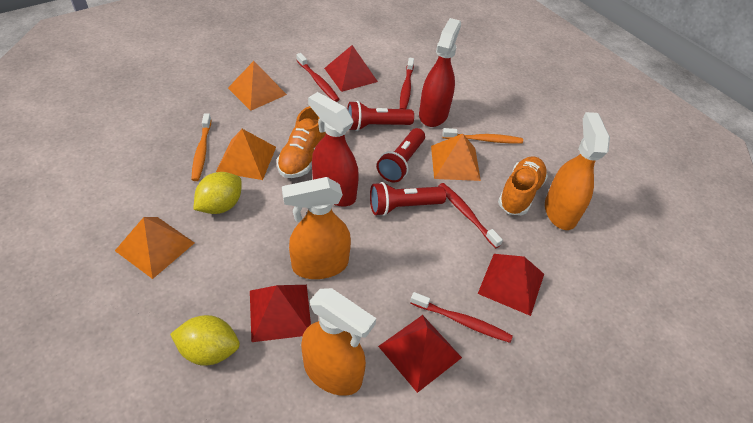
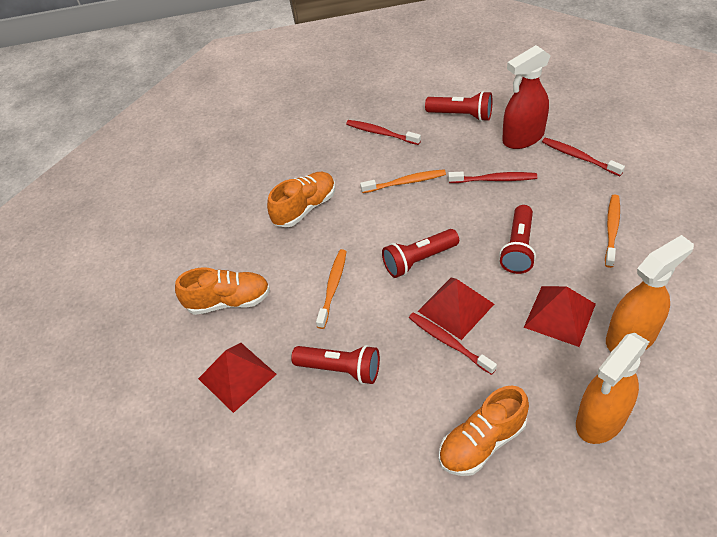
orange pyramid: [115,217,194,279] [216,129,276,180] [228,61,287,111] [431,134,481,181] = 4 -> none = 0
orange shoe: [277,106,326,178] [498,156,548,215] = 2 -> [175,267,270,315] [267,172,335,228] [439,386,529,476] = 3
orange spray bottle: [282,177,351,279] [301,288,376,396] [545,112,610,230] = 3 -> [576,333,649,444] [606,235,694,352] = 2
orange toothbrush: [191,113,211,181] [442,128,523,143] = 2 -> [316,249,347,329] [360,169,446,193] [605,194,620,268] = 3
red flashlight: [347,101,414,131] [370,182,446,216] [377,128,425,182] = 3 -> [291,345,380,384] [382,229,459,278] [425,91,492,121] [499,205,536,274] = 4
red pyramid: [250,285,311,342] [324,45,378,92] [378,315,462,393] [478,254,544,316] = 4 -> [198,343,277,413] [418,277,494,340] [524,286,596,347] = 3
red spray bottle: [308,92,359,206] [419,18,461,127] = 2 -> [502,45,551,149] = 1
yellow lemon: [170,315,240,366] [193,172,242,214] = 2 -> none = 0

